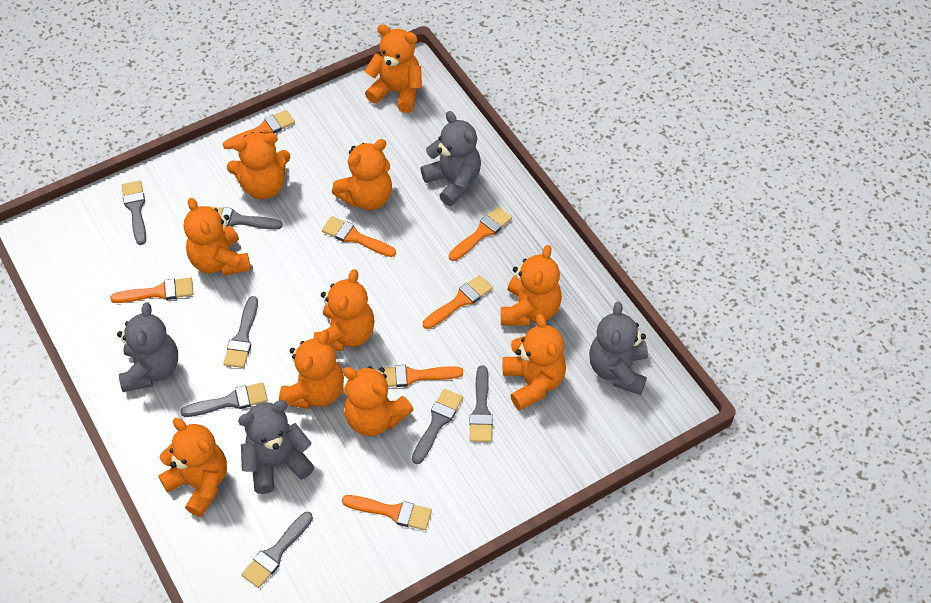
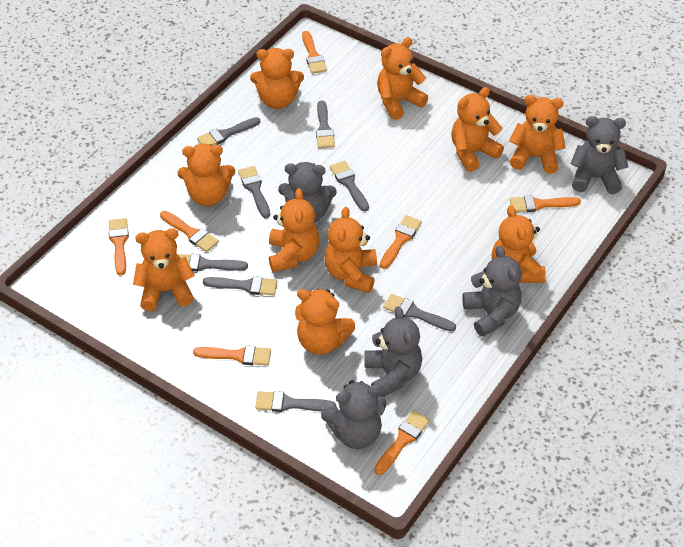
grey brush: [122,181,146,245] [180,382,268,417] [208,206,283,230] [223,296,258,368] [241,512,313,588] [412,389,463,464] [469,366,493,442] = 7 -> [177,254,248,272] [197,117,260,146] [203,276,277,295] [238,166,270,218] [255,391,336,412] [316,100,335,148] [330,161,369,212] [383,294,456,332] = 8
grey teddy bear: [117,303,178,392] [238,400,315,494] [421,111,481,206] [589,302,648,395] = 4 -> [278,162,337,223] [321,380,386,449] [364,306,422,397] [462,246,522,337] [570,116,628,194] = 5

